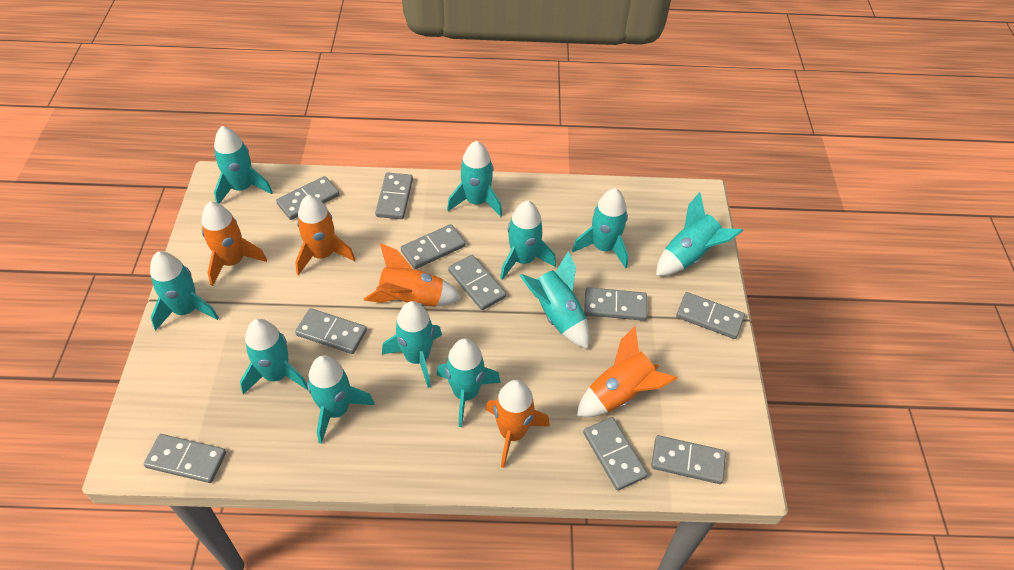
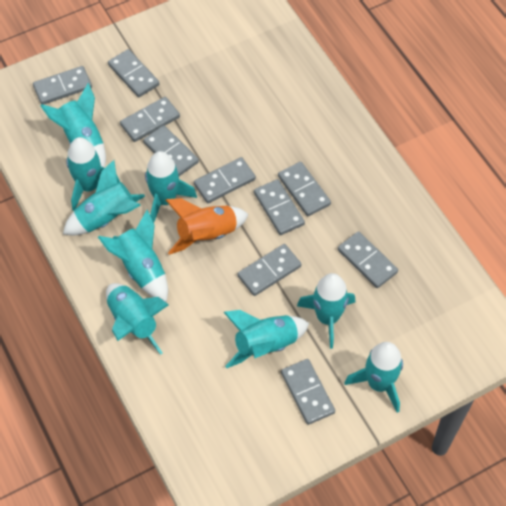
orange rocket: [202,202,267,286] [295,195,355,275] [364,243,462,307] [485,380,550,468] [576,326,677,417] = 5 -> [166,198,249,255] = 1
turquoise rocket: [150,251,219,331] [214,126,273,204] [240,319,308,394] [307,355,375,444] [382,301,442,388] [437,338,501,427] [447,141,502,217] [500,201,556,280] [520,251,590,349] [572,188,628,269] [656,192,743,276] = 11 -> [40,83,106,168] [63,160,145,235] [66,137,120,211] [98,210,168,302] [106,283,169,355] [145,151,197,222] [224,310,309,368] [297,273,355,349] [344,342,403,413] = 9

